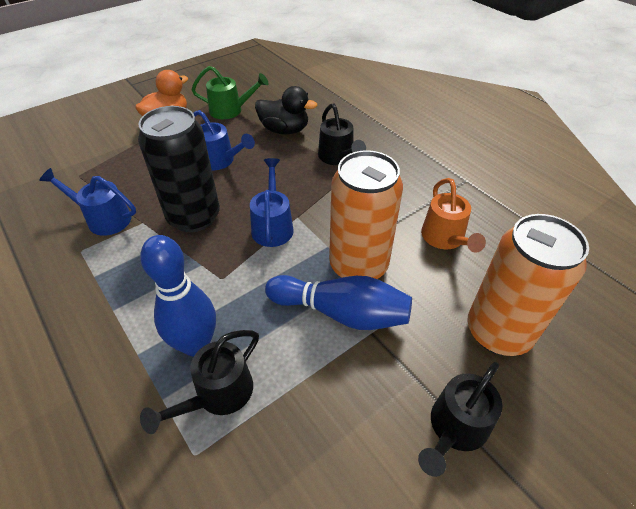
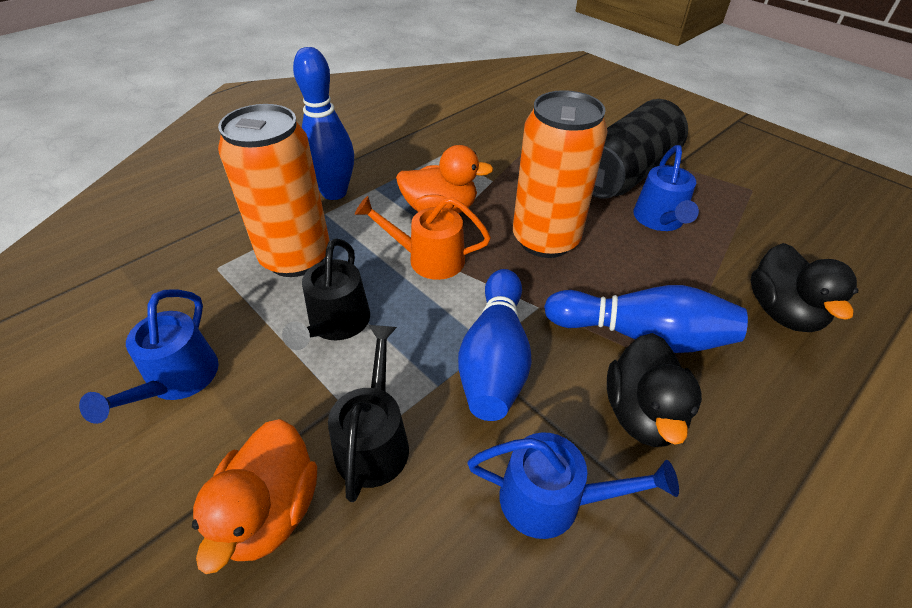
black duck: [255,86,317,135] = 1 -> [607,333,702,447] [750,243,858,332] = 2
black watering can: [140,330,259,434] [318,104,366,165] [418,362,503,477] = 3 -> [282,238,370,350] [328,325,409,502] = 2
blue bowling pin: [140,235,216,356] [265,275,412,330] = 2 -> [293,47,354,200] [458,269,532,421] [544,285,748,353] = 3
green watering can: [192,66,269,119] = 1 -> none = 0
orange duck: [135,70,188,116] = 1 -> [192,419,317,574] [396,145,493,214] = 2

